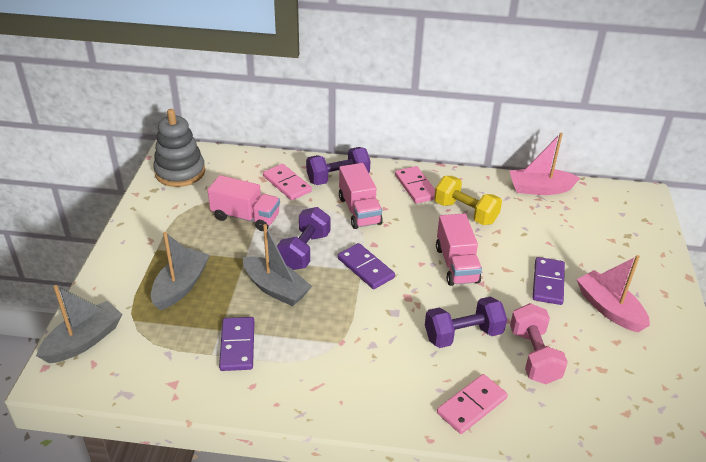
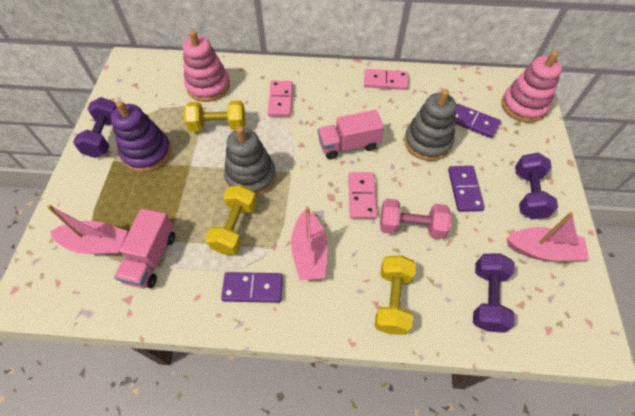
grey boat: [36,285,122,363] [151,232,210,310] [243,224,312,306] = 3 -> none = 0
grey stacking toy: [153,109,205,187] = 1 -> [224,126,276,197] [404,89,456,161] = 2
pink boat: [510,133,580,195] [576,255,650,332] = 2 -> [47,205,128,254] [291,206,328,280] [507,212,589,261] = 3
pink stacking toy: none = 0 -> [183,30,230,102] [502,51,562,123] = 2
pink truck: [208,175,280,231] [339,163,383,229] [436,213,482,286] = 3 -> [114,209,175,288] [318,110,384,159] = 2
purple stacking toy: none = 0 -> [111,101,171,172] = 1
yellow dumbbell: [434,176,502,225] = 1 -> [184,101,245,132] [206,185,257,255] [375,255,416,335] = 3

